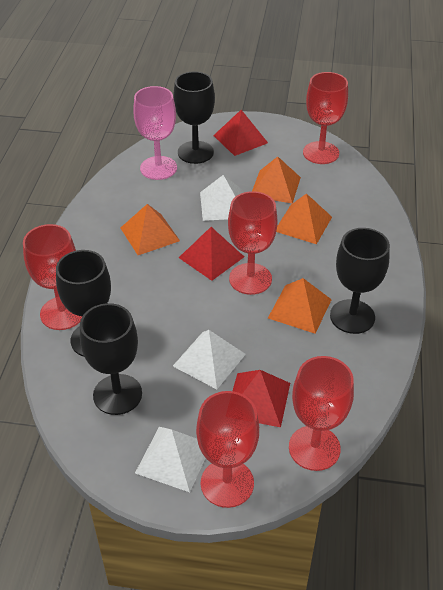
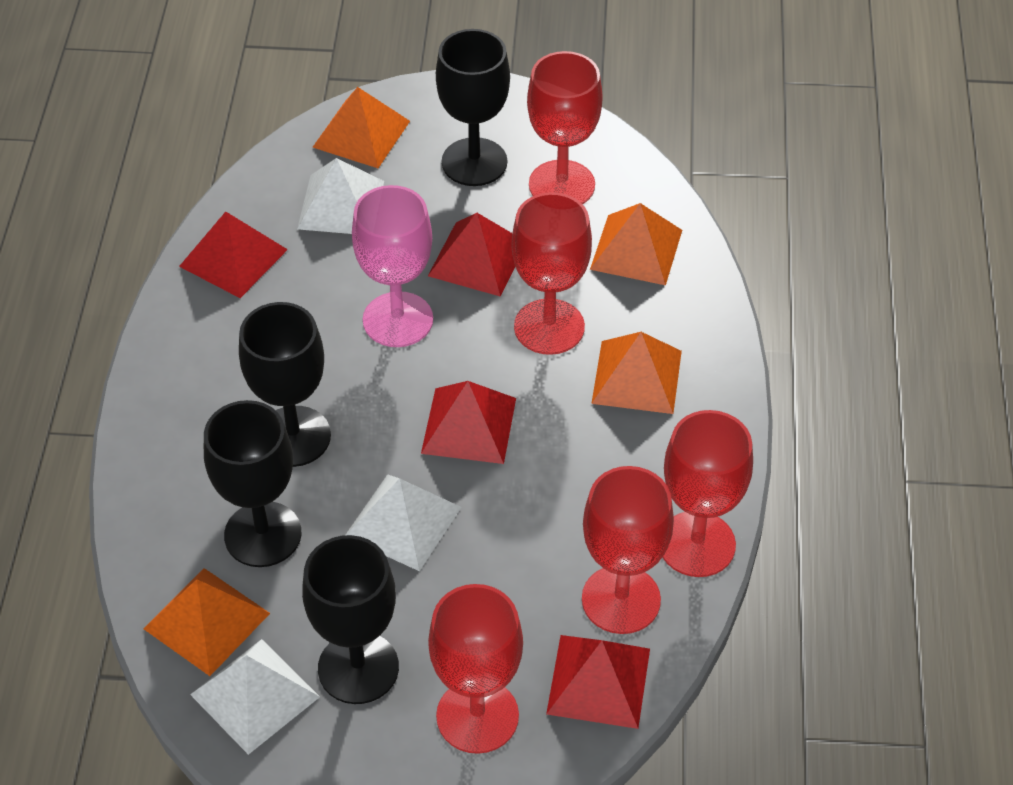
red pyramid: [179,227,244,281] [213,110,268,156] [233,370,290,427] = 3 -> [179,212,288,298] [421,381,516,464] [428,213,515,297] [546,635,650,729] = 4

